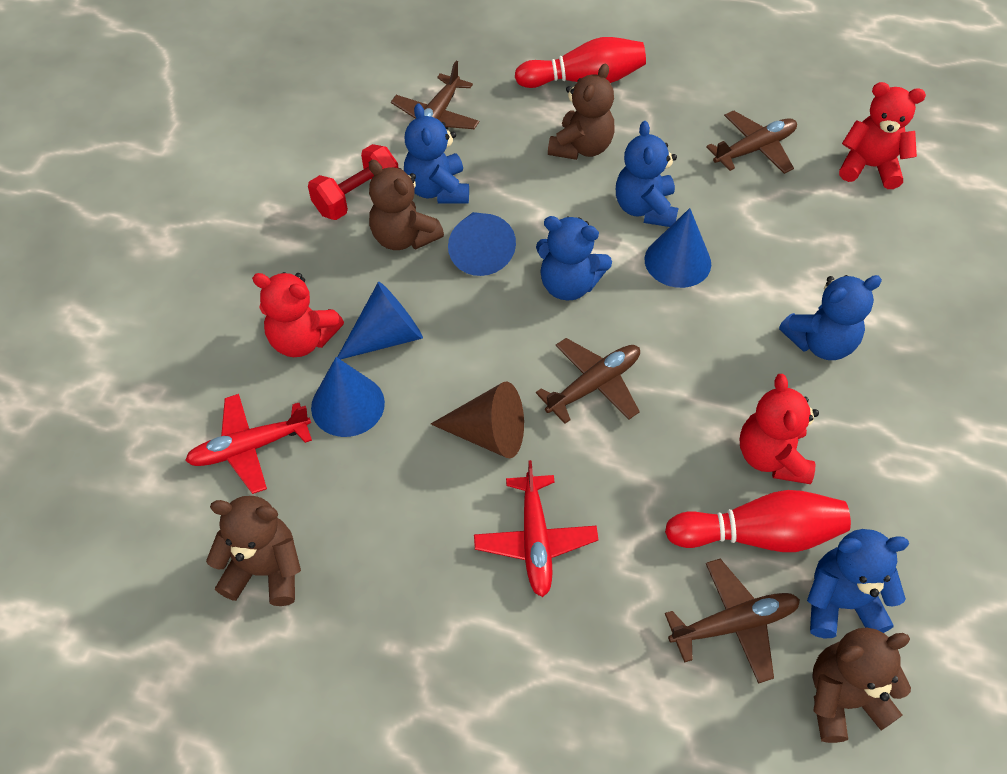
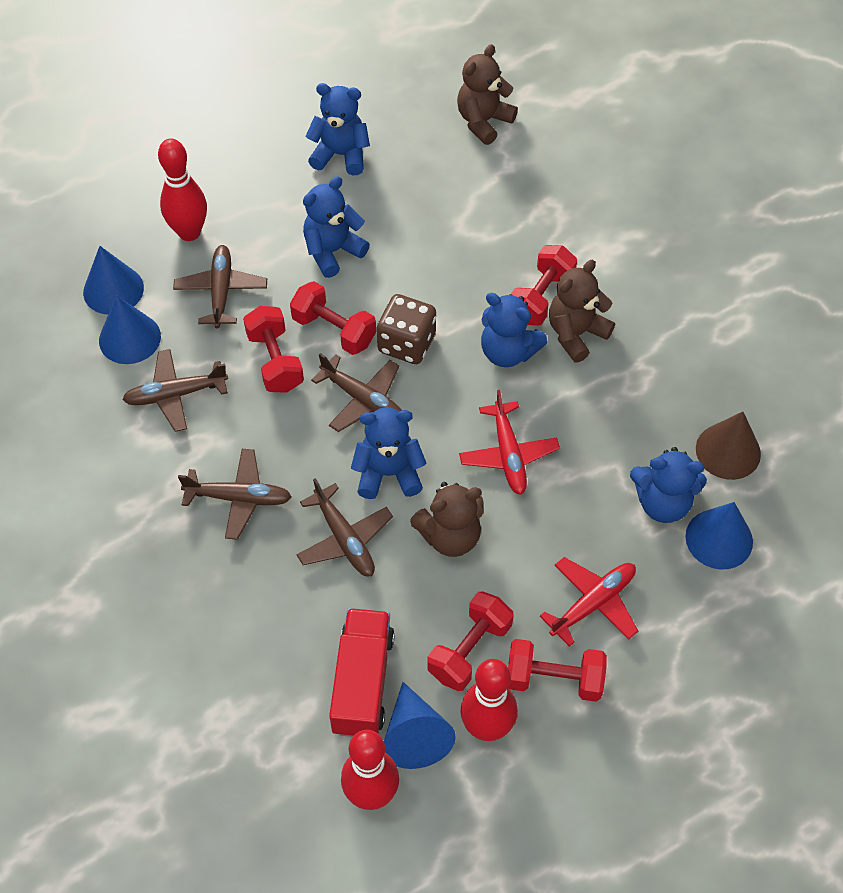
brown dice: none = 0 -> [377,294,436,364] = 1
brown plane: [391,61,479,129] [536,338,640,424] [665,559,800,684] [706,110,797,174] = 4 -> [122,349,228,432] [173,245,267,328] [178,449,292,540] [297,478,393,577] [311,353,402,432] = 5
brown teddy bear: [206,496,301,606] [369,160,444,250] [548,64,615,160] [812,627,911,743] = 4 -> [410,482,484,557] [457,44,518,145] [549,260,615,362] = 3
red bowling pin: [515,37,646,88] [665,490,851,552] = 2 -> [158,138,207,241] [341,730,399,810] [461,659,517,741] = 3
red dumbbell: [308,144,399,220] = 1 -> [243,306,304,393] [290,281,376,355] [427,591,514,691] [508,639,607,702] [511,245,577,326] = 5
red teddy bear: [252,272,344,357] [740,374,819,484] [839,82,926,189] = 3 -> none = 0
red truck: none = 0 -> [329,608,395,737] = 1

